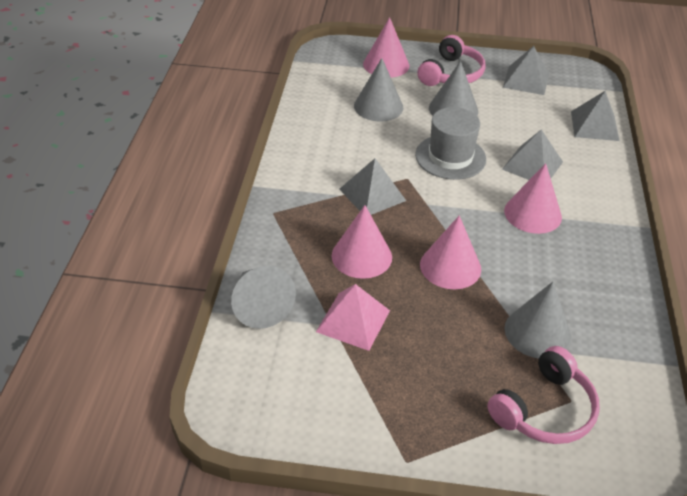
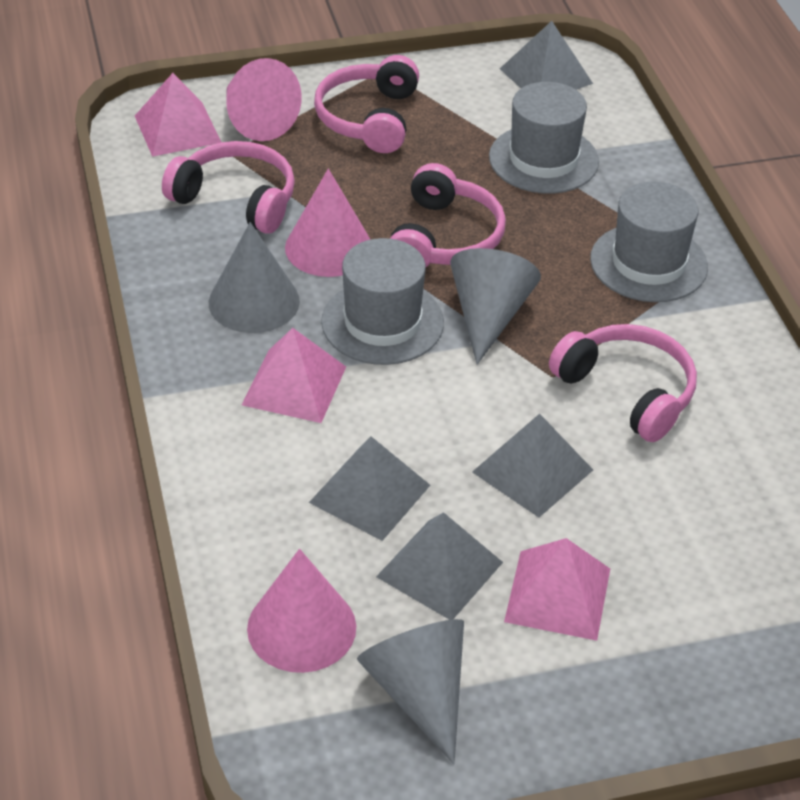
grey cone: [231,266,296,329] [354,58,403,121] [429,61,478,116] [505,282,571,359] = 4 -> [209,222,300,333] [357,619,464,764] [450,248,541,365] = 3
grey hat: [415,107,486,180] = 1 -> [321,238,444,365] [489,82,599,194] [590,182,708,302] = 3
pink cone: [331,205,392,279] [363,17,409,78] [420,215,481,289] [504,163,562,234] = 4 -> [226,58,302,141] [247,549,356,673] [285,169,371,277] = 3
pink headphones: [417,35,485,86] [487,346,600,444] = 2 -> [162,141,295,234] [314,55,419,153] [390,163,506,267] [549,324,697,442] = 4
pink pyramid: [316,284,390,351] = 1 -> [135,73,221,157] [242,328,346,423] [504,538,610,641] = 3

